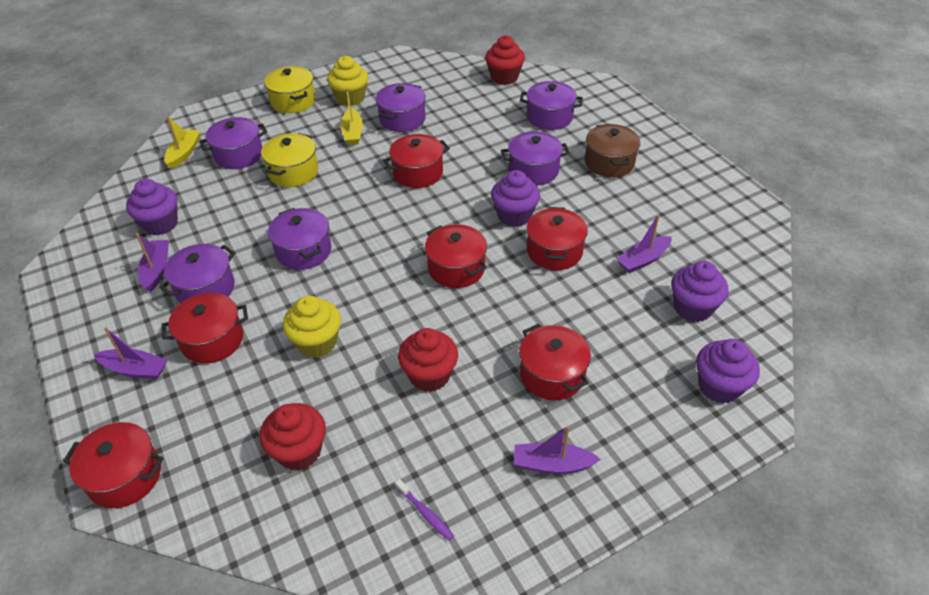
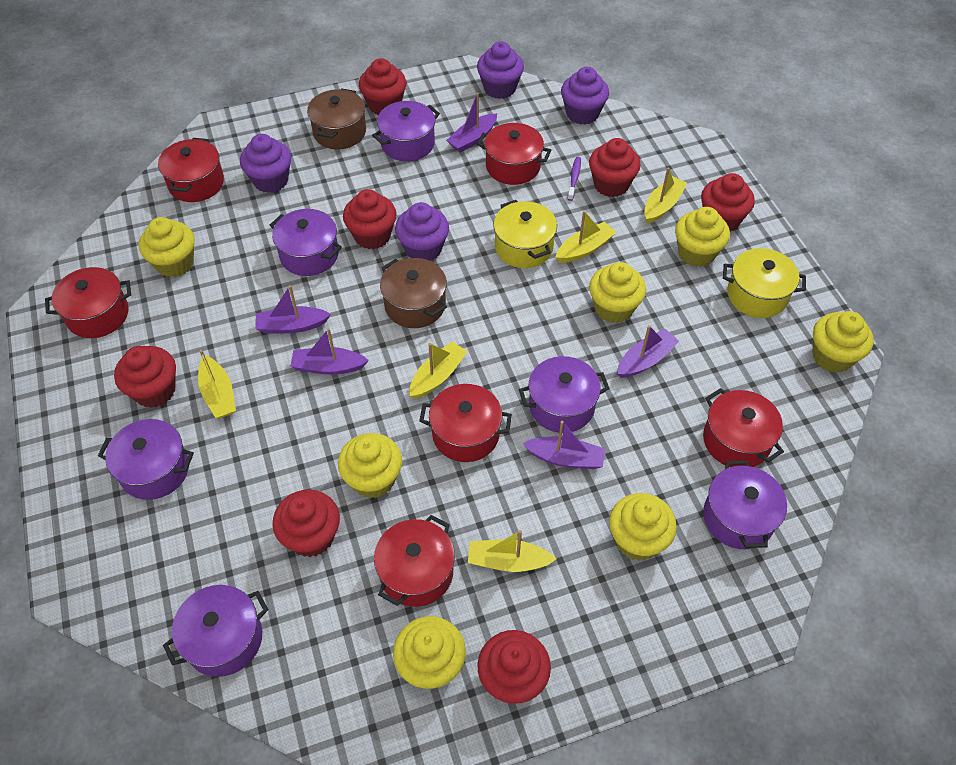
brown pot: [585,124,640,177] = 1 -> [307,88,366,149] [380,258,447,328] = 2
purple boat: [93,327,167,379] [136,233,169,292] [514,425,601,474] [616,215,672,273] = 4 -> [255,285,331,333] [290,328,369,375] [446,93,497,153] [523,421,605,469] [617,325,679,378] = 5
red cupcake: [260,403,326,471] [398,328,458,392] [485,35,525,85] = 3 -> [114,346,176,408] [273,490,340,557] [343,189,397,249] [359,58,407,115] [477,630,551,704] [589,138,641,197] [701,173,755,232] = 7
yellow boat: [164,116,200,169] [341,89,363,145] = 2 -> [198,350,236,418] [409,341,468,399] [468,530,556,572] [555,211,616,263] [644,168,687,224] = 5
yellow cupcake: [283,296,341,358] [327,56,368,106] = 2 -> [139,217,195,277] [338,433,402,498] [393,616,466,689] [589,262,646,323] [609,493,677,561] [675,207,730,267] [812,311,874,373] = 7

